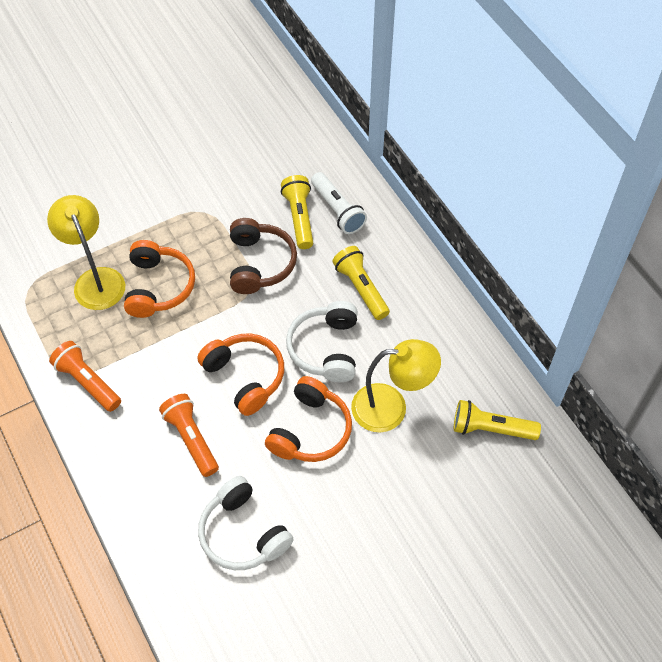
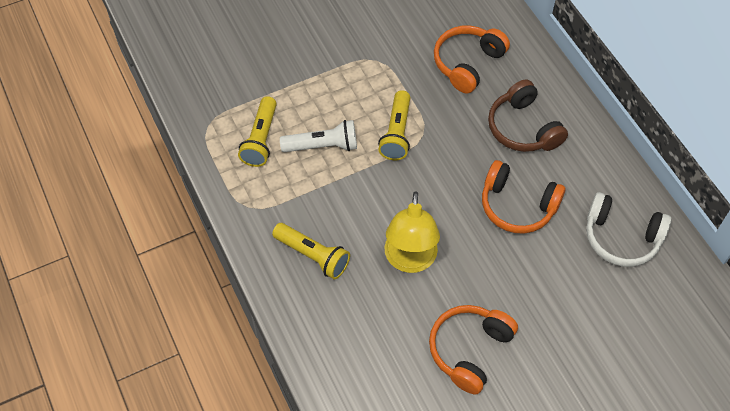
orange flashlight: [49,341,121,412] [159,394,219,477] = 2 -> none = 0
white headphones: [198,476,294,570] [286,301,358,382] = 2 -> [586,192,671,267] = 1
yellow lamp: [47,195,125,310] [351,339,441,432] = 2 -> [384,191,440,273] = 1

